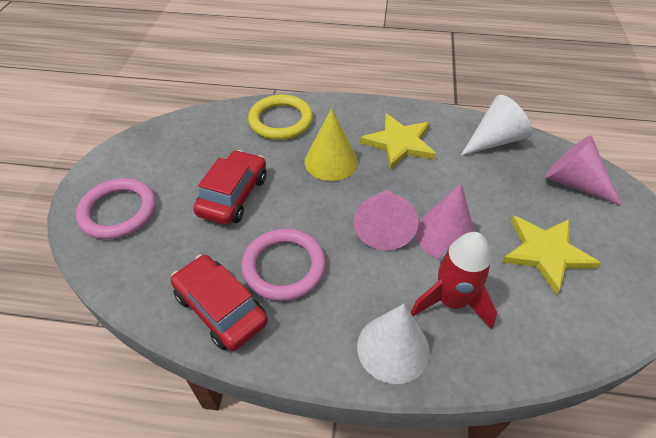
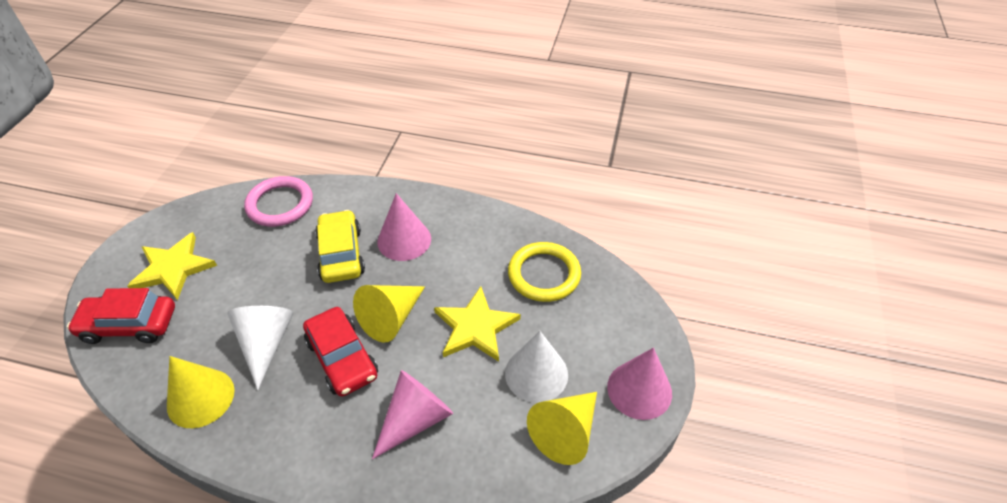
pink ring: [76,178,156,239] [241,229,326,301] = 2 -> [244,176,313,227] = 1
red rocket: [411,232,497,329] = 1 -> none = 0
yellow car: none = 0 -> [315,210,365,283] = 1
yellow cone: [305,108,358,181] = 1 -> [167,356,235,428] [353,285,425,343] [527,392,597,465] = 3

